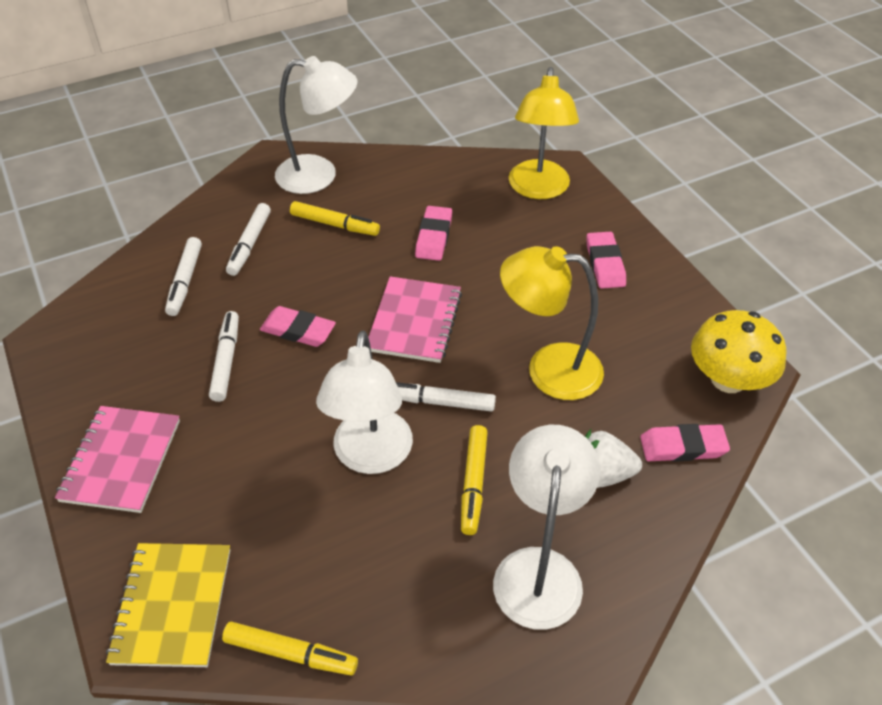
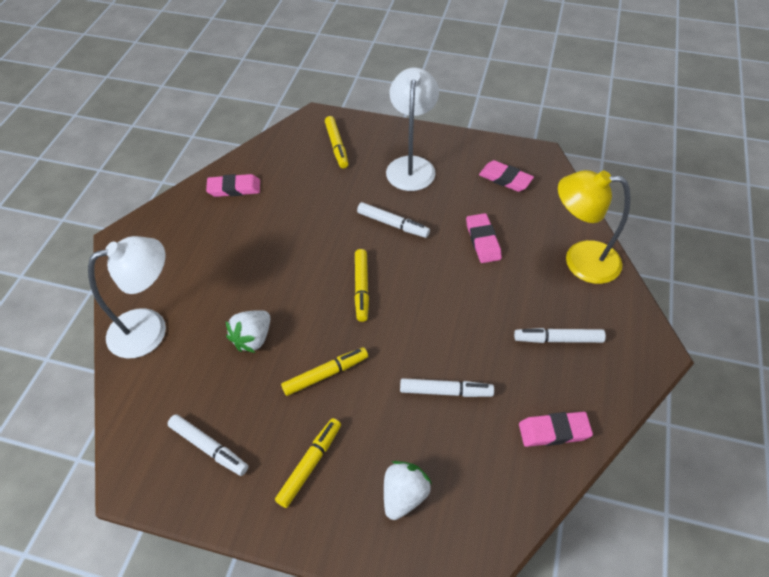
pink notebook: [55,406,180,513] [368,276,462,363] = 2 -> none = 0
white lamp: [275,56,357,194] [316,331,413,474] [493,425,600,630] = 3 -> [88,236,166,358] [386,67,439,191] = 2
white strawberry: [585,429,642,488] = 1 -> [226,310,270,353] [384,461,432,520] = 2
yellow lamp: [500,246,604,400] [509,67,579,199] = 2 -> [558,170,631,284] = 1
yellow marker: [222,622,358,675] [290,201,380,236] [461,425,488,535] = 3 -> [275,418,341,508] [281,347,368,396] [325,116,348,168] [355,249,369,322] = 4
yellow mushroom: [691,310,787,393] = 1 -> none = 0
yellow notebook: [106,543,230,667] = 1 -> none = 0

